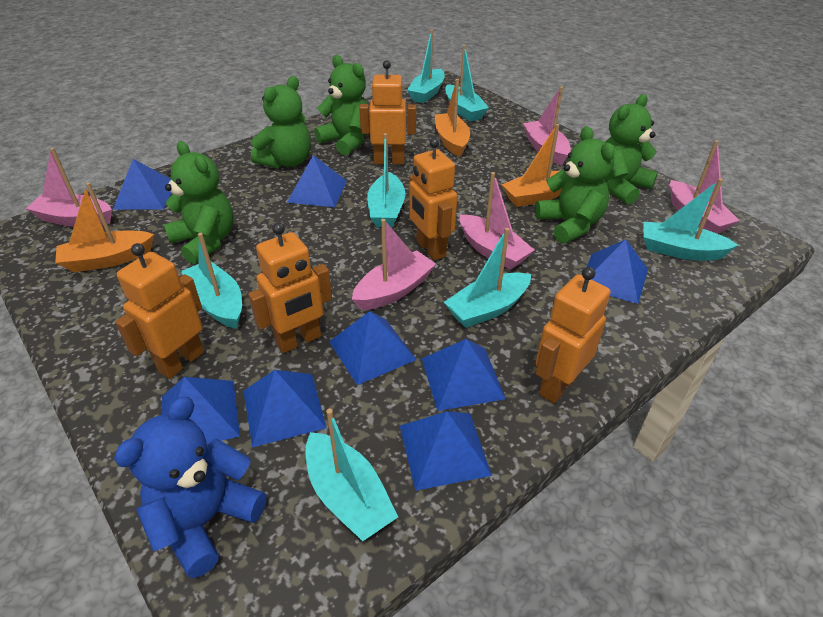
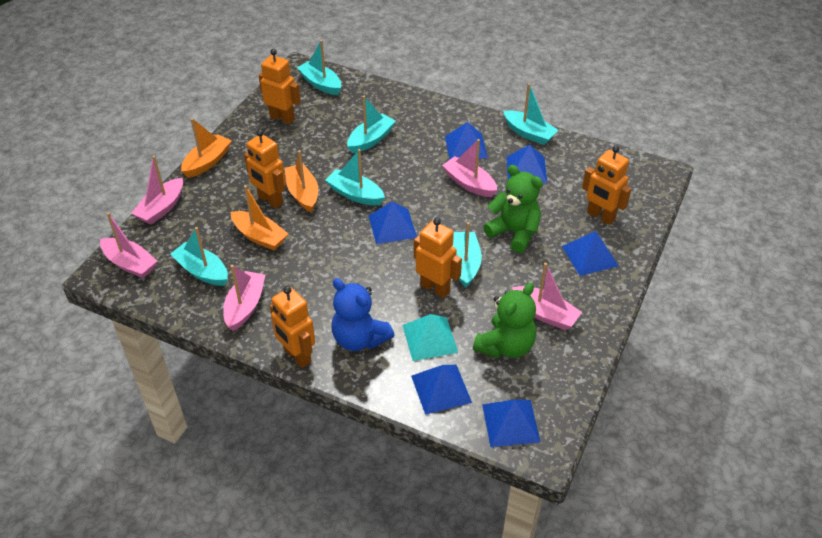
blue pyramid: [113,159,172,210] [162,377,240,444] [243,370,327,448] [287,155,347,207] [329,311,417,385] [400,411,492,491] [422,339,506,411] [587,239,648,304] = 8 -> [369,202,417,244] [411,365,472,415] [445,122,488,159] [482,399,540,447] [506,145,547,183] [562,231,619,276] = 6
green teddy bear: [164,141,234,264] [251,76,311,169] [314,55,368,156] [535,126,615,244] [604,94,658,205] = 5 -> [473,283,536,359] [484,165,543,253] = 2
turquoise boat: [182,233,242,329] [305,409,398,542] [367,133,405,228] [407,30,444,103] [444,228,531,328] [445,45,489,122] [643,178,738,261] = 7 -> [170,227,228,286] [297,40,341,95] [325,149,385,205] [347,96,396,153] [452,222,482,287] [503,83,559,145] = 6
turquoise pyramid: none = 0 -> [402,314,458,361] = 1

